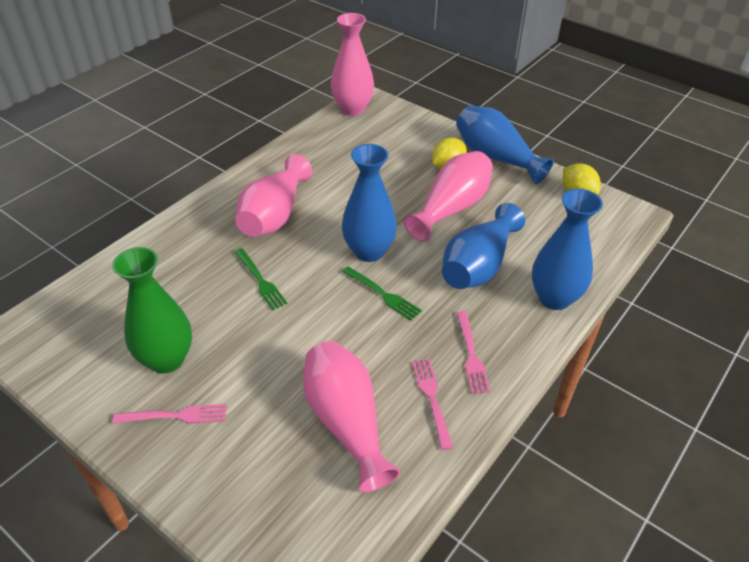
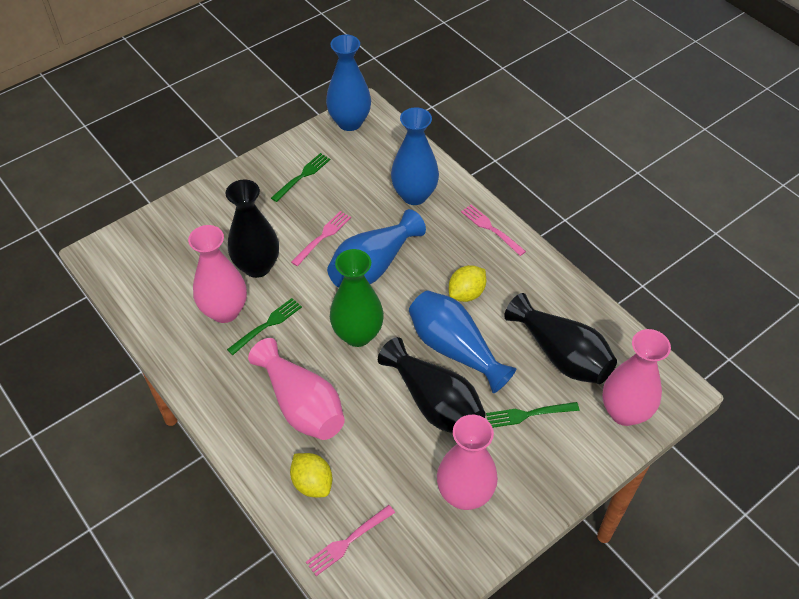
black vase: none = 0 -> [226,180,279,278] [378,337,485,433] [504,293,617,384] = 3
green fork: [234,248,288,310] [342,267,422,321] = 2 -> [227,298,302,355] [271,153,330,202] [486,402,579,428] = 3

